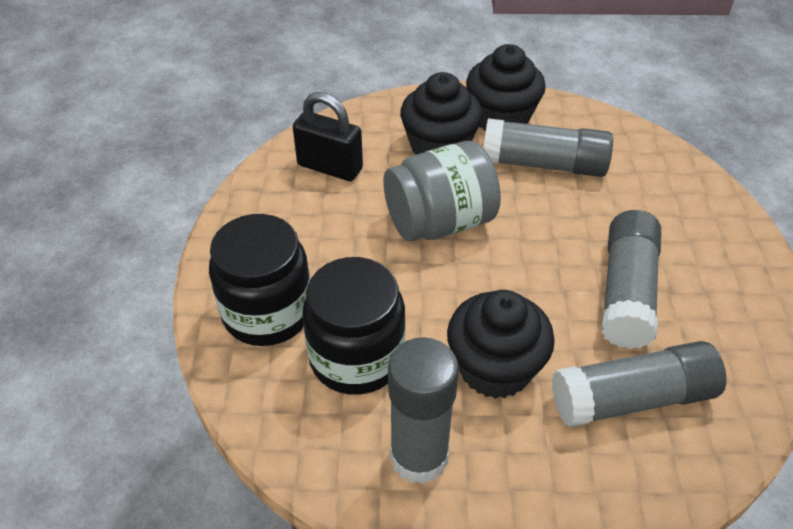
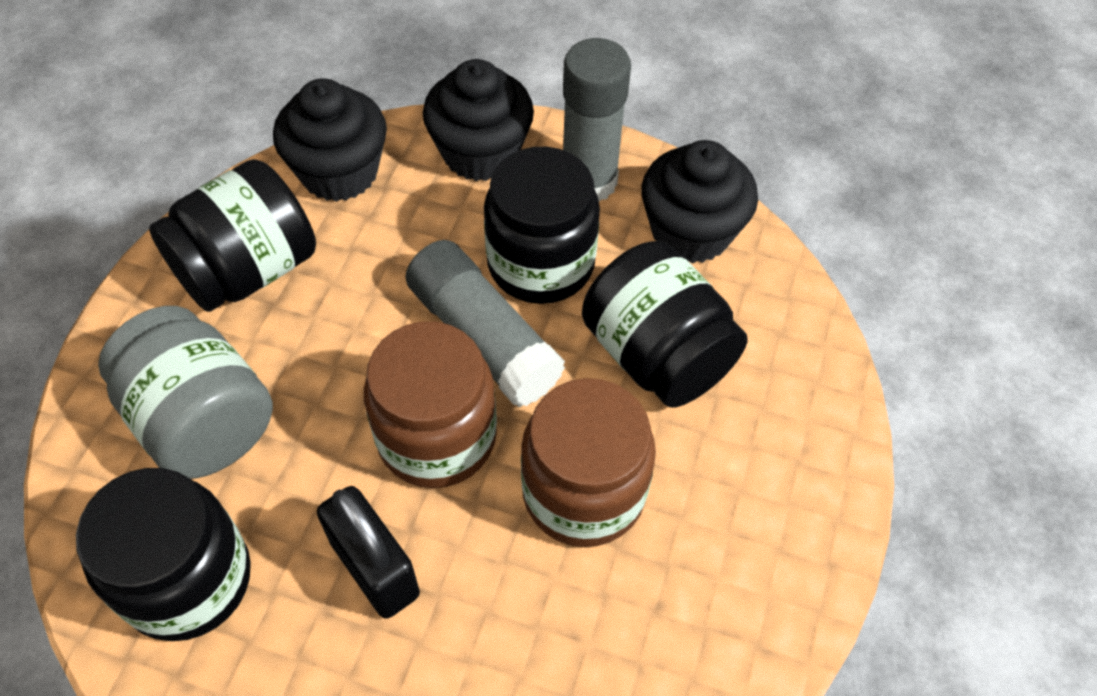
black jar: [209,214,310,346] [302,257,405,395] = 2 -> [76,468,251,641] [149,159,316,312] [484,147,600,304] [582,241,747,408] = 4
brown jar: none = 0 -> [364,322,497,488] [521,378,656,547] = 2
grey glue stick: [388,337,459,484] [484,118,613,177] [552,341,727,427] [601,210,661,349] = 4 -> [405,240,565,407] [563,38,631,201] = 2

